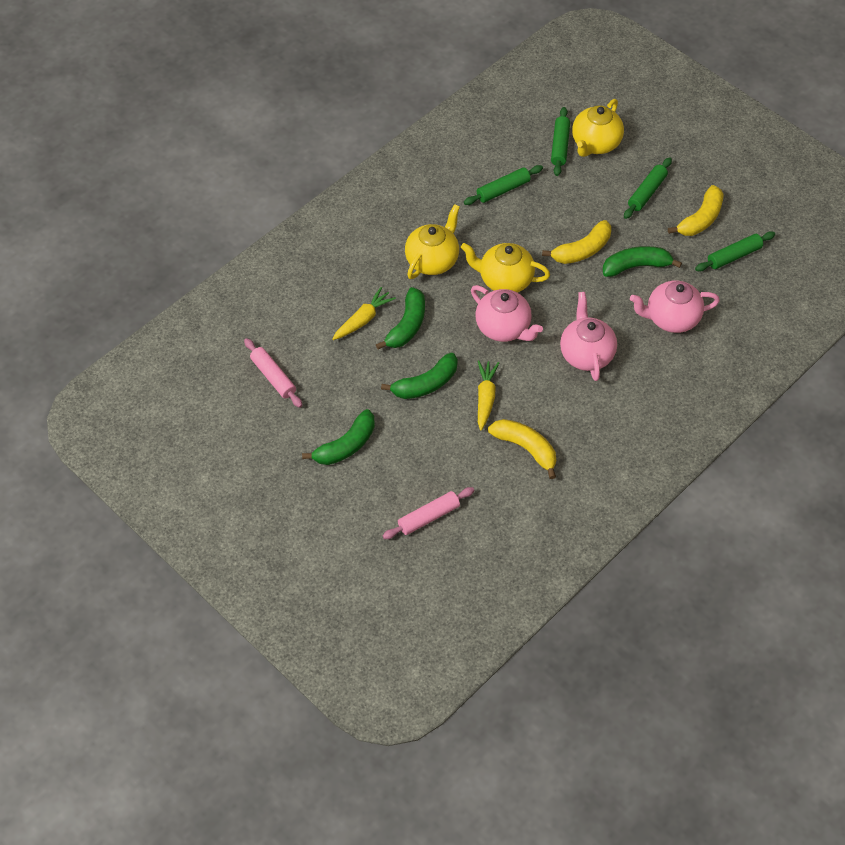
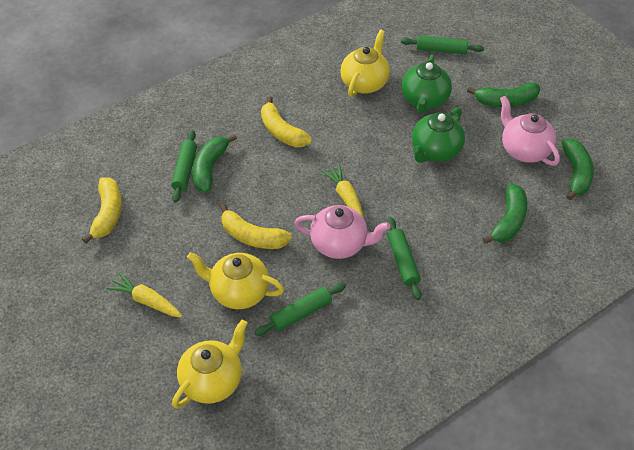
green teapot: none = 0 -> [401,55,452,114] [412,108,465,163] = 2
pink rolling pin: [244,338,302,408] [383,487,475,539] = 2 -> none = 0
pink teapot: [471,285,543,342] [560,292,617,381] [630,280,720,333] = 3 -> [295,205,391,259] [500,96,560,166] = 2

